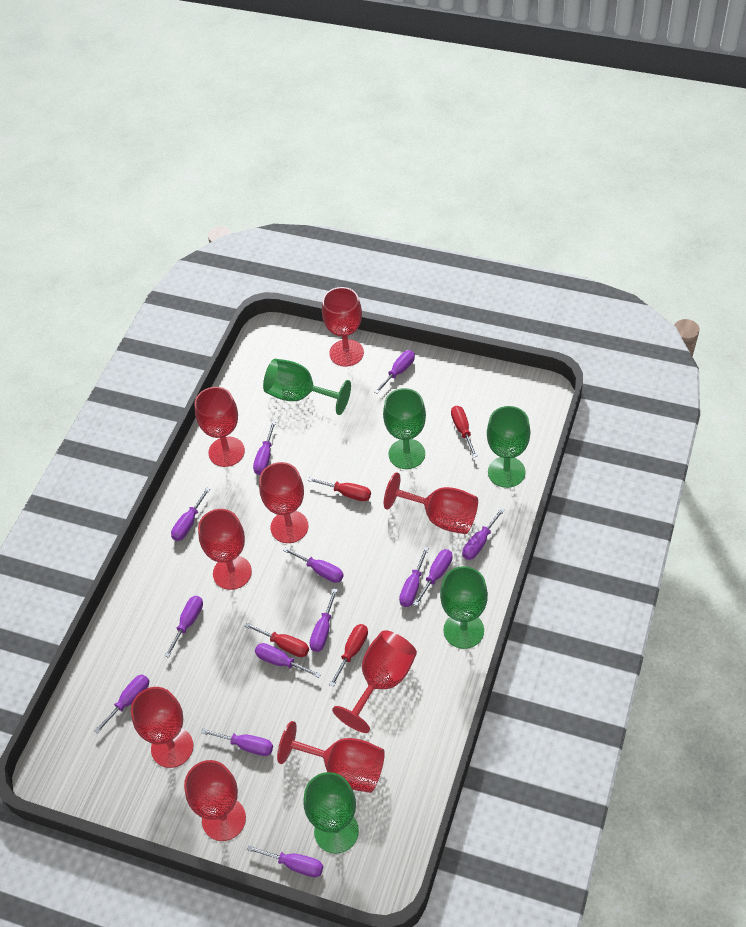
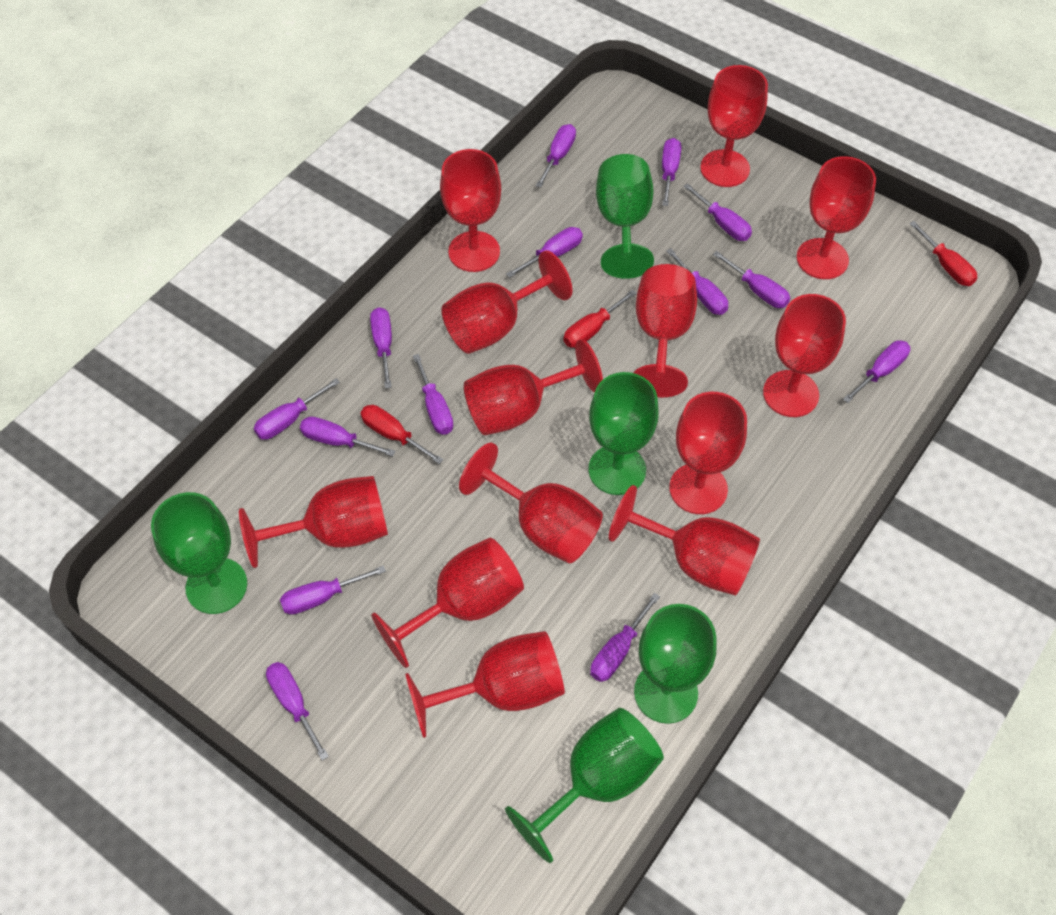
purple screwdriver: [94,674,149,734] [165,596,203,658] [171,487,211,541] [201,729,273,756] [247,845,323,877] [253,421,276,475] [255,643,321,678] [283,547,344,583] [310,588,338,652] [374,350,415,394] [399,547,429,607] [414,549,453,606] [462,508,505,560] = 13 -> [254,378,340,440] [266,662,329,761] [280,565,386,615] [300,417,396,457] [370,307,392,389] [413,354,453,435] [506,227,583,278] [536,124,576,188] [590,593,660,682] [662,138,681,206] [666,248,728,315] [683,183,752,241] [713,251,790,308] [843,340,910,403] = 14
red goblet: [131,687,194,768] [184,760,246,841] [194,387,245,467] [198,509,252,590] [259,462,308,543] [277,721,385,793] [322,287,364,367] [332,630,417,733] [384,473,478,534] = 9 -> [239,476,388,568] [371,538,524,668] [405,631,565,738] [440,149,501,272] [441,250,572,354] [459,443,603,564] [464,339,603,435] [609,485,760,596] [633,264,697,397] [669,392,747,514] [700,65,768,187] [763,294,846,417] [796,156,876,279] = 13
red screwdriver: [245,623,309,657] [308,477,371,501] [329,624,368,687] [451,406,477,458] = 4 -> [361,405,443,464] [564,289,637,348] [909,221,977,286] = 3

